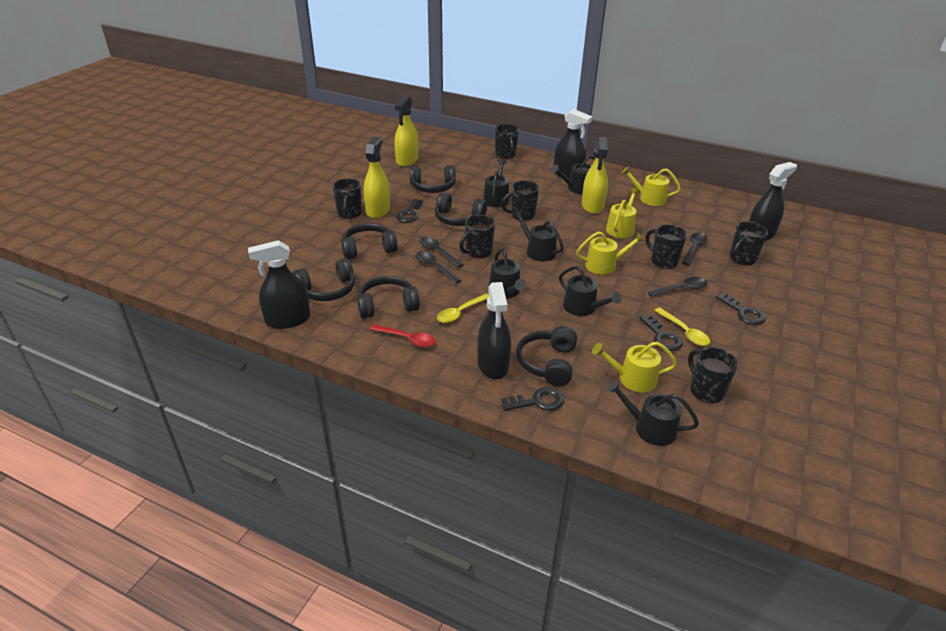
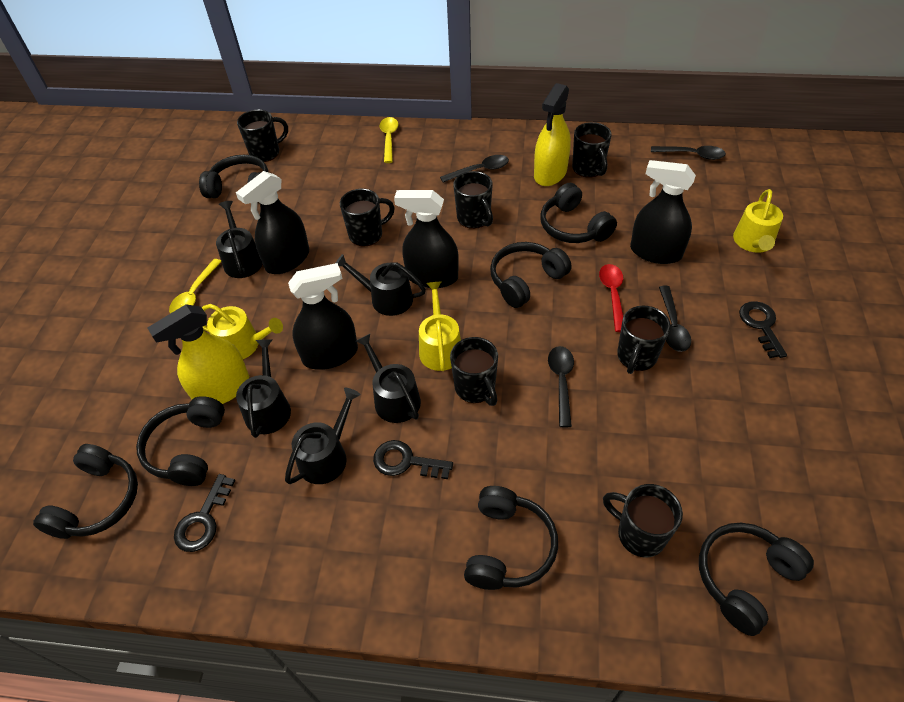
black headphones: [293,258,355,301] [341,223,398,259] [357,276,420,319] [410,165,456,193] [435,192,487,226] [516,326,577,387] = 6 -> [33,444,138,539] [136,396,225,486] [199,155,268,198] [464,486,558,590] [490,242,572,308] [541,183,617,243] [699,523,814,636] = 7
black key: [396,199,423,222] [501,387,564,411] [639,314,683,351] [716,293,766,325] = 4 -> [174,474,235,552] [373,440,453,479] [739,301,787,358] = 3
black watering can: [483,159,509,207] [489,248,526,298] [513,210,564,261] [551,156,595,194] [559,266,622,316] [607,381,699,446] = 6 -> [216,201,263,278] [236,339,291,438] [285,388,360,484] [336,254,426,316] [356,334,421,423] = 5
yellow spray bottle: [363,137,390,218] [394,96,418,166] [582,137,608,214] = 3 -> [147,304,249,404] [534,83,571,186] = 2
yellow watering can: [576,232,644,275] [592,342,677,393] [606,188,640,238] [622,166,681,206] = 4 -> [202,304,283,359] [419,282,461,371] [733,189,783,253] = 3

